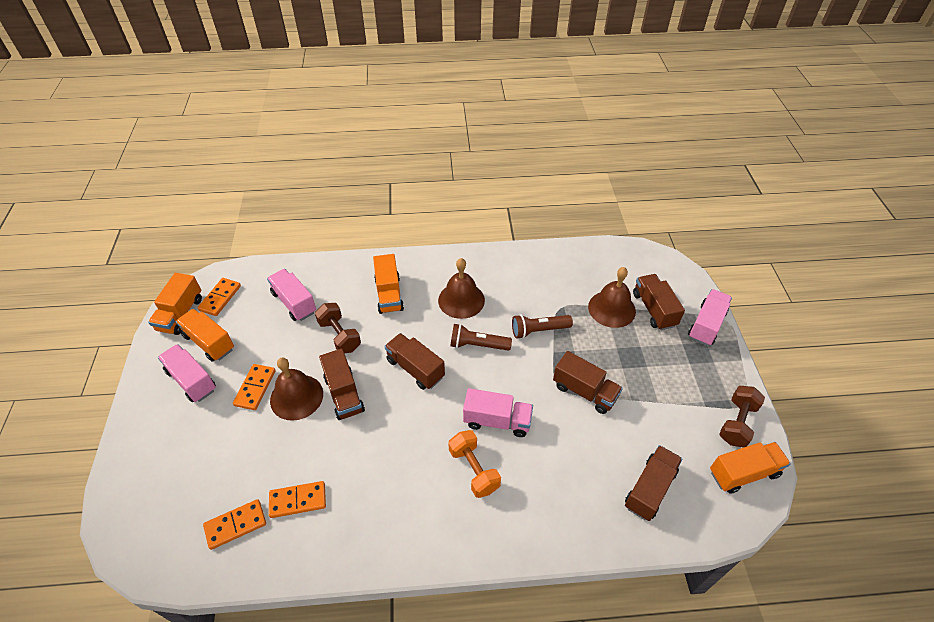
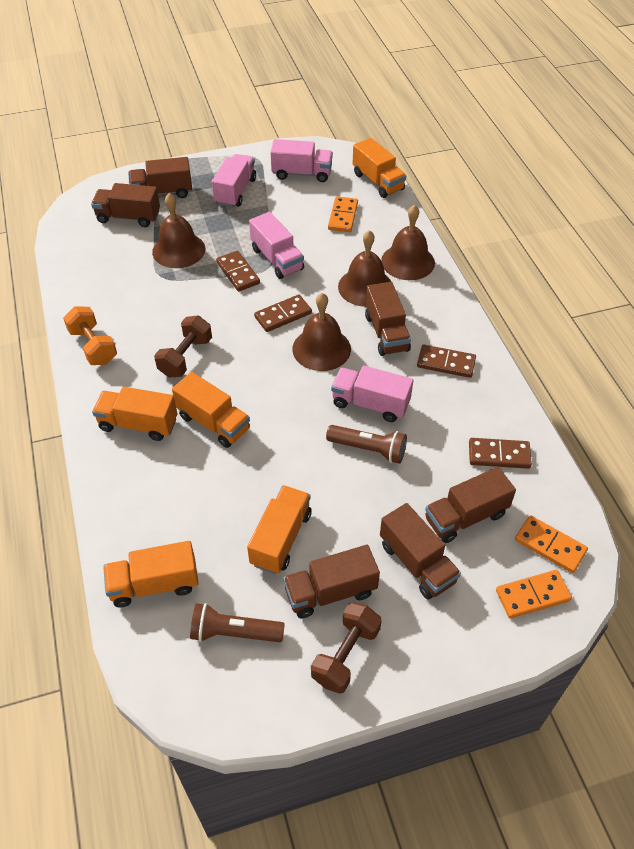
brown bell: [270,357,323,421] [438,258,485,319] [588,267,636,328] = 3 -> [152,193,205,268] [292,293,351,371] [338,230,391,307] [381,205,435,280] = 4
brown domino: none = 0 -> [216,251,260,292] [254,295,312,332] [417,345,476,378] [469,438,532,469] = 4
brown truck: [319,349,365,420] [384,333,445,390] [553,351,623,414] [625,445,682,521] [633,274,685,330] = 5 -> [91,183,160,227] [128,157,192,198] [283,545,380,618] [365,282,411,356] [380,503,461,599] [425,467,516,543] = 6
orange domino: [197,278,241,316] [203,499,266,550] [233,364,275,410] [269,481,326,518] = 4 -> [328,197,358,232] [496,570,572,619] [515,515,588,573] = 3
orange truck: [148,273,202,335] [176,309,234,362] [373,254,404,314] [710,442,791,494] = 4 -> [92,387,177,441] [103,541,199,608] [172,372,250,448] [247,485,312,574] [353,138,406,198] = 5

